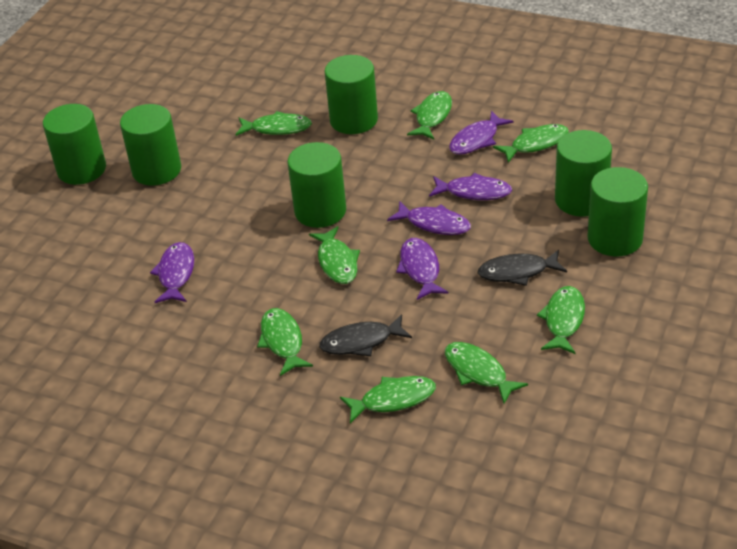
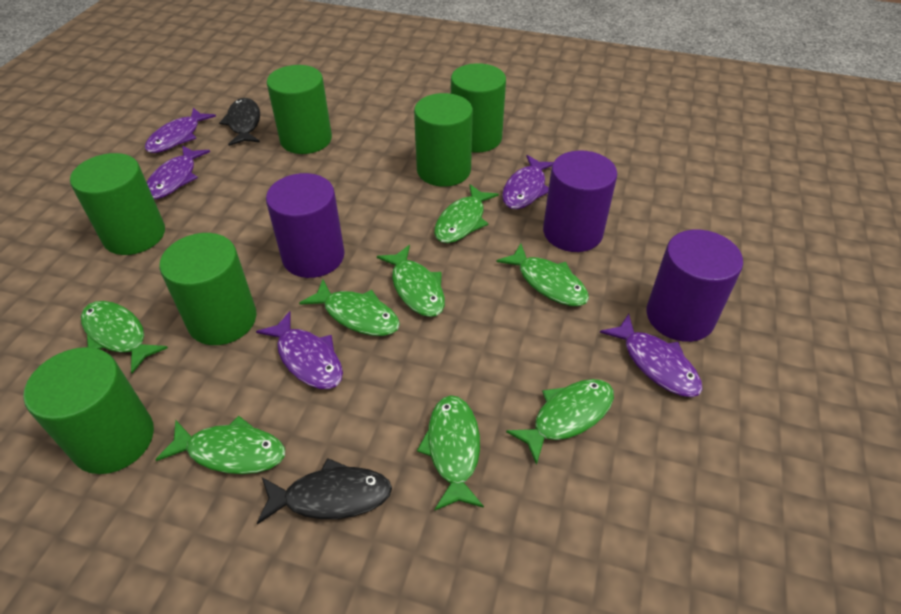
purple cylinder: none = 0 -> [266,173,344,278] [543,150,617,252] [646,229,743,342] = 3

